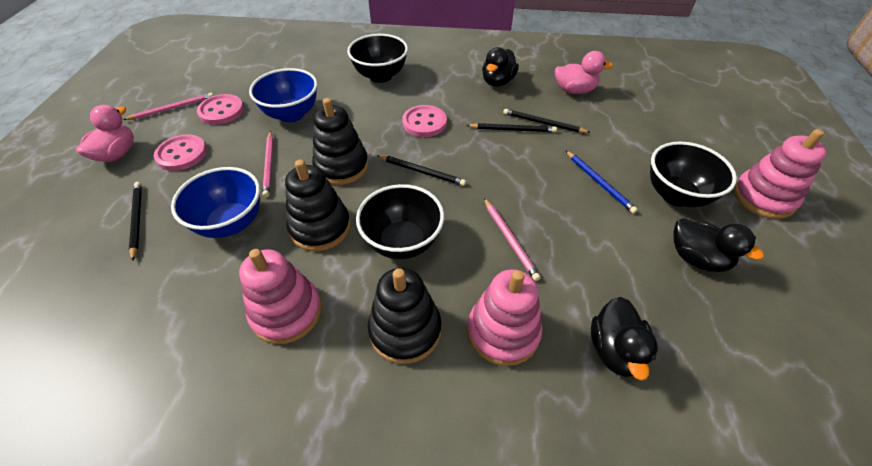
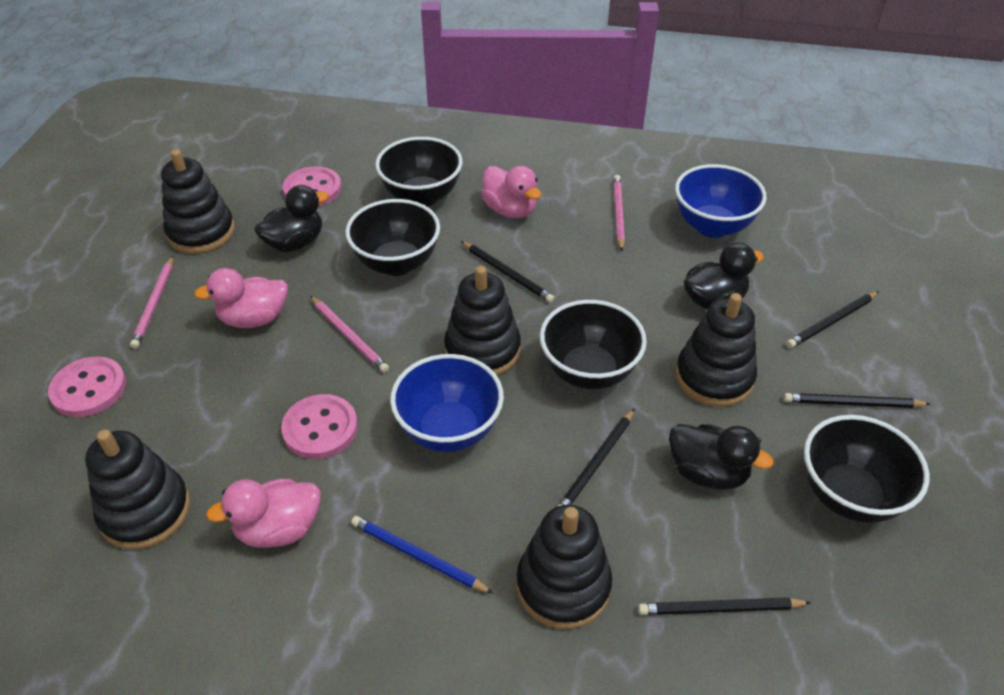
black bowl: [347,34,408,83] [356,184,444,259] [650,142,737,207] = 3 -> [345,199,440,276] [375,137,463,206] [540,300,647,389] [804,415,929,523] = 4
black pencil: [129,182,142,261] [377,155,466,186] [466,123,557,132] [503,109,591,133] = 4 -> [461,241,555,303] [557,408,635,507] [638,597,811,615] [783,393,930,408] [786,291,879,348] = 5
black stacking toy: [285,159,351,251] [312,98,369,185] [368,268,441,364] = 3 -> [85,429,190,550] [161,149,235,254] [444,266,521,376] [517,505,612,629] [675,293,757,407] = 5
pink duck: [76,105,134,162] [555,51,613,94] = 2 -> [194,268,288,328] [206,479,320,548] [481,166,541,218] = 3
pink stacking toy: [239,249,322,344] [467,269,542,366] [734,129,827,219] = 3 -> none = 0

